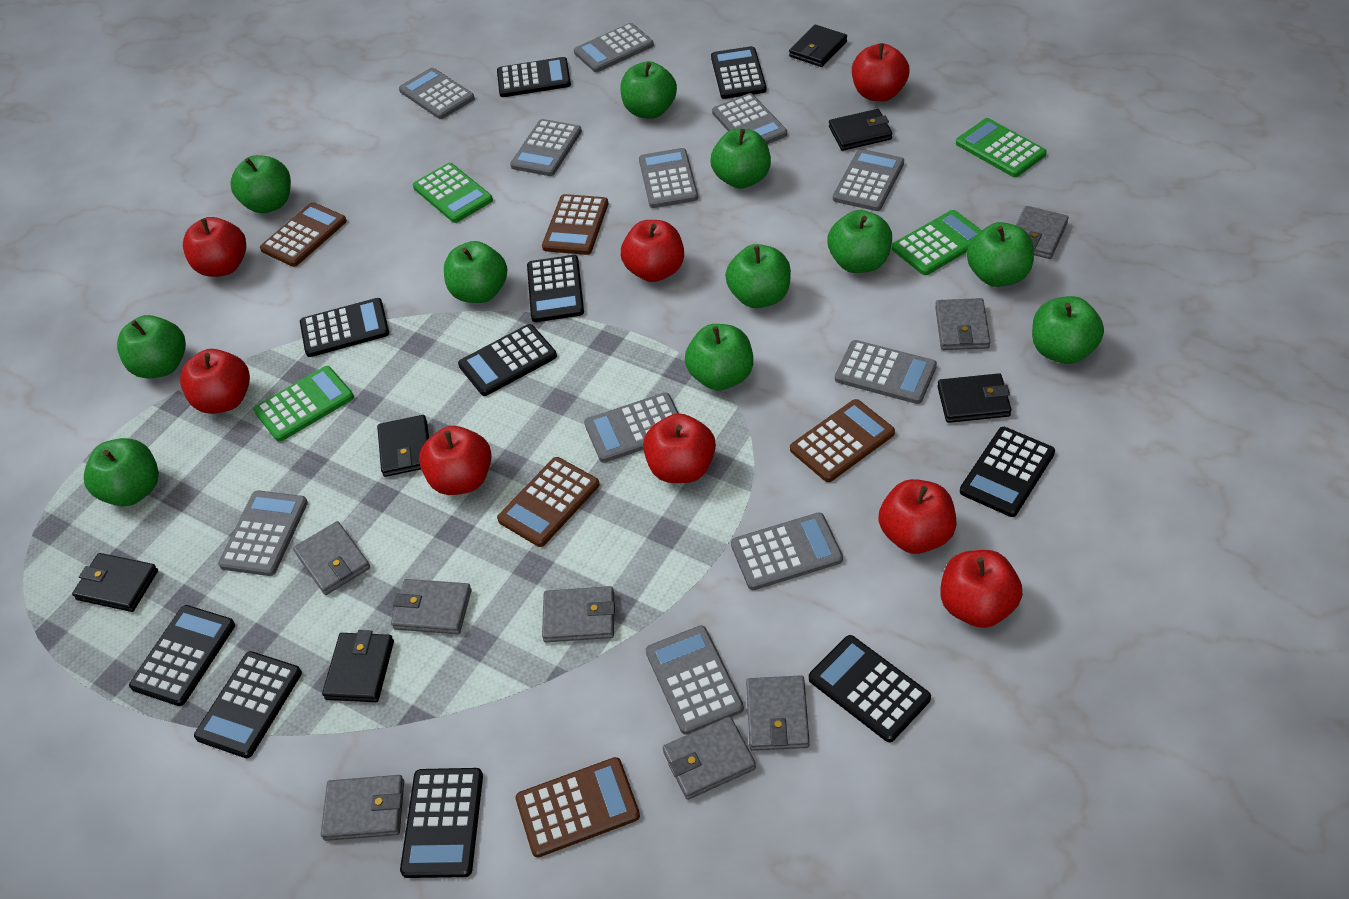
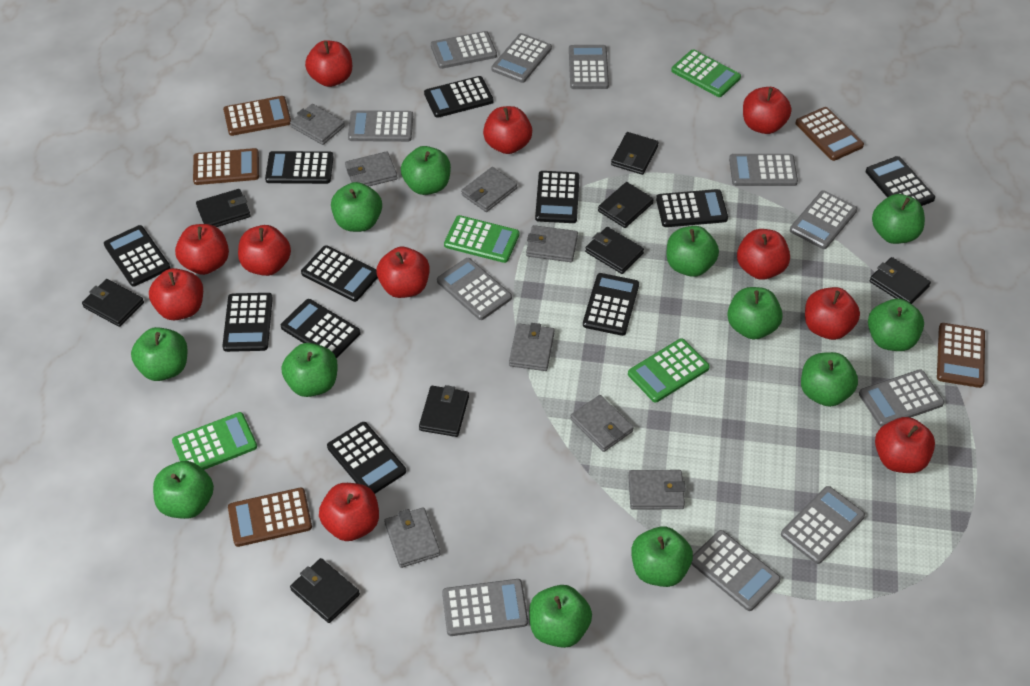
black calculator: [129,605,235,706] [194,651,302,758] [300,298,389,357] [400,768,483,878] [458,324,557,396] [497,57,571,97] [527,255,584,322] [711,46,767,99] [809,635,931,742] [960,427,1055,517] = 10 -> [104,225,170,287] [222,293,273,352] [265,151,334,184] [281,299,361,358] [301,245,378,302] [327,422,406,494] [424,76,494,118] [535,171,580,223] [583,273,639,336] [656,189,728,227] [866,156,935,206] = 11
black wallet: [72,553,158,612] [322,630,394,702] [377,415,429,477] [789,25,847,67] [829,109,892,151] [937,373,1012,423] = 6 -> [82,279,144,327] [196,189,251,227] [290,558,360,623] [419,385,469,437] [585,227,644,274] [598,182,654,228] [611,132,659,175] [869,257,931,304] = 8
green apple: [84,438,159,507] [117,315,186,378] [230,155,291,213] [444,241,507,303] [620,61,677,119] [685,324,753,390] [710,129,771,189] [725,244,791,308] [827,210,892,273] [967,222,1034,287] [1032,296,1104,364] = 11 -> [131,327,188,381] [153,461,214,519] [281,343,338,397] [331,182,382,232] [401,146,451,195] [529,585,592,648] [632,527,693,587] [666,226,719,277] [727,287,783,339] [801,352,858,407] [868,299,924,351] [872,194,925,244] = 12
red apple: [180,349,250,414] [183,217,246,277] [419,426,492,495] [621,220,684,282] [643,413,716,483] [852,43,910,102] [879,479,956,554] [940,550,1022,628] = 8 -> [149,268,203,320] [175,224,229,275] [238,225,291,276] [305,40,352,87] [319,483,379,541] [377,247,430,298] [483,106,532,154] [737,229,790,280] [743,87,791,134] [805,287,860,340] [875,417,935,473] = 11

